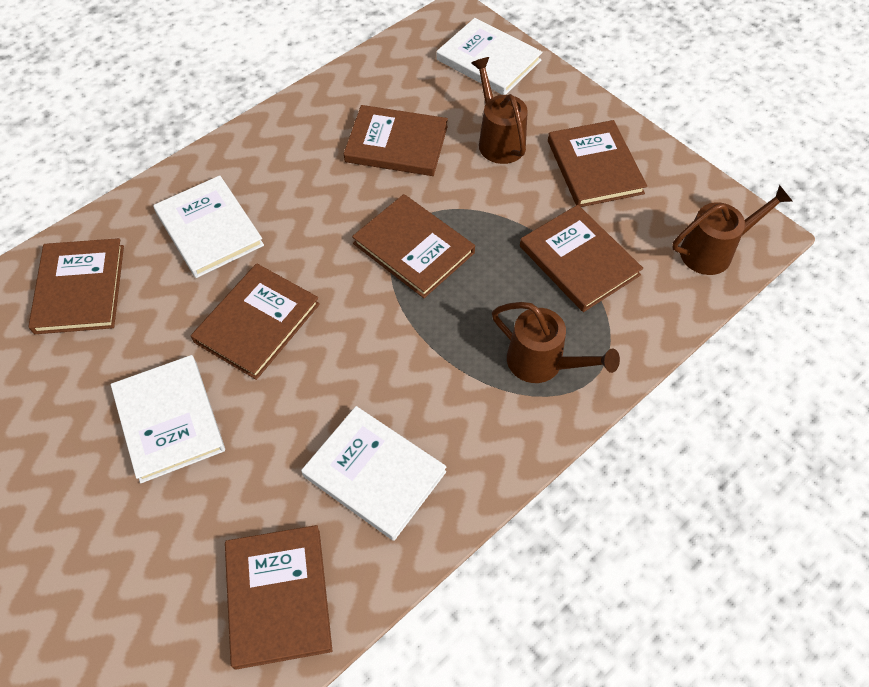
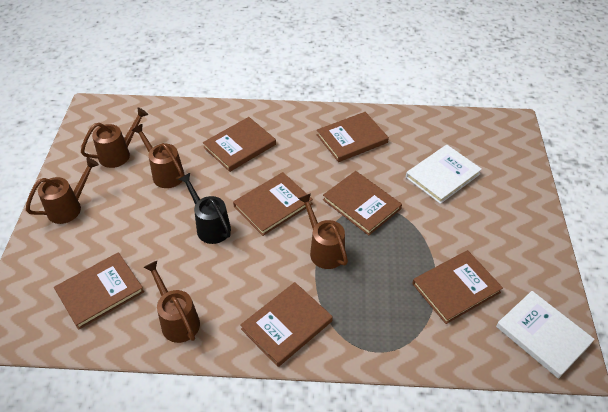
black watering can: none = 0 -> [179,173,231,244] = 1
brown watering can: [471,57,528,164] [492,302,620,383] [672,185,793,275] = 3 -> [26,158,99,224] [81,107,148,168] [131,124,185,188] [143,261,200,343] [298,193,348,269] = 5
white book: [111,355,225,483] [153,175,264,278] [301,406,447,541] [437,18,542,95] = 4 -> [406,145,482,204] [496,291,595,379] = 2

